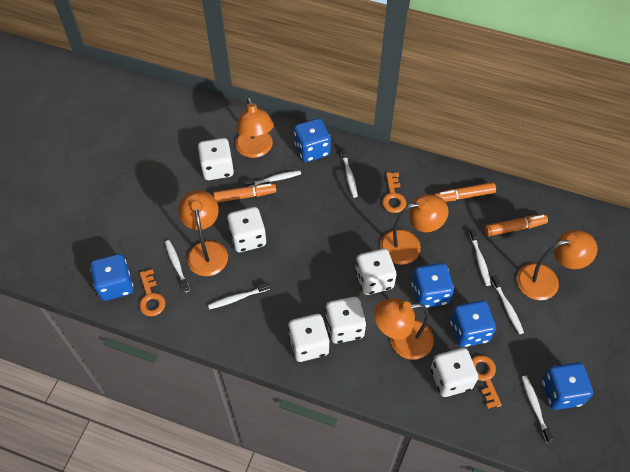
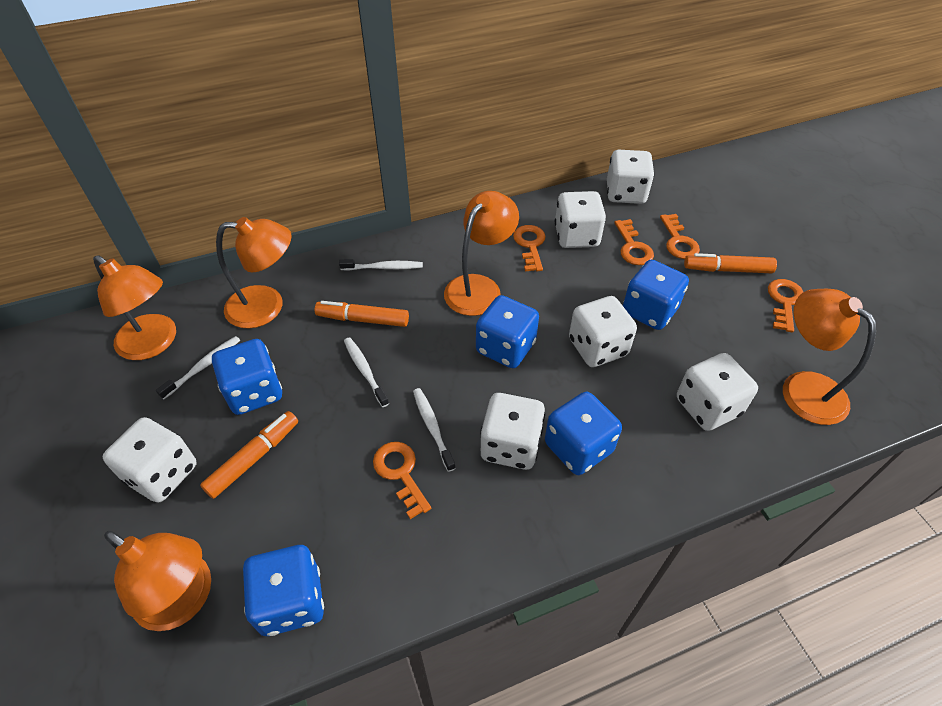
orange key: [139,269,165,316] [382,172,406,213] [472,355,502,409] = 3 -> [373,442,431,519] [513,225,546,271] [614,219,654,265] [660,214,700,259] [768,279,804,332] = 5
white toothbrush: [165,240,190,292] [208,283,270,309] [244,170,301,187] [341,147,358,198] [469,229,491,286] [491,275,524,334] [522,376,553,443] = 7 -> [156,336,240,399] [339,259,423,271] [344,338,389,407] [413,388,456,472] = 4

